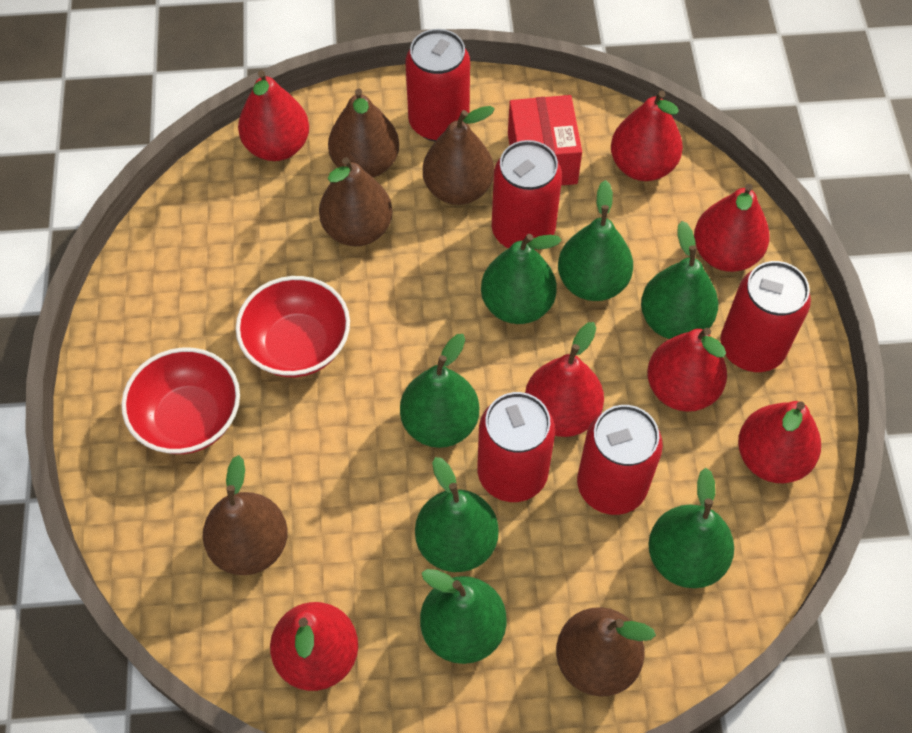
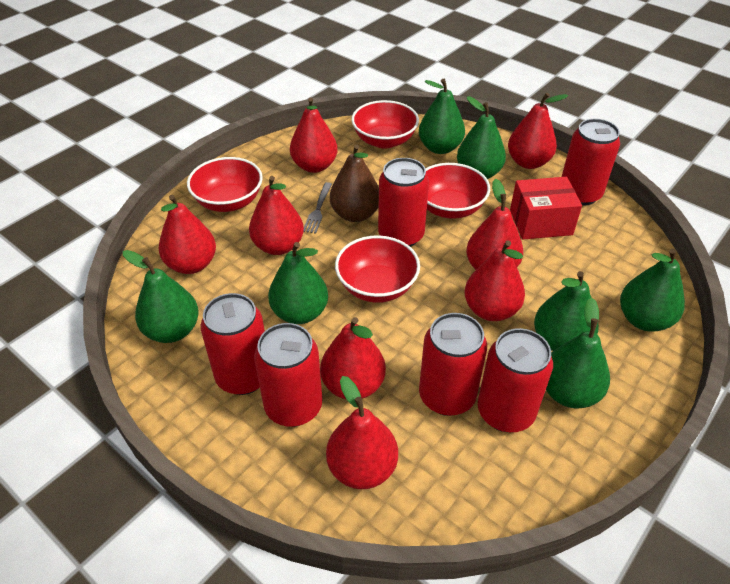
brown pear: [203,455,288,575] [319,157,393,246] [328,88,399,178] [423,106,495,205] [556,607,656,697] = 5 -> [330,145,379,222] = 1
grey fork: none = 0 -> [304,182,332,234] = 1
red bowl: [121,347,240,454] [236,276,350,377] = 2 -> [187,157,263,212] [335,235,420,303] [351,100,419,149] [425,163,490,219] = 4
red can: [406,29,470,141] [477,392,555,502] [492,140,562,250] [577,405,663,515] [720,261,811,372] = 5 -> [201,293,265,395] [254,323,322,427] [378,158,429,247] [419,313,487,416] [478,328,553,432] [562,119,620,206] = 6
red pear: [238,70,309,161] [270,602,358,691] [525,322,604,437] [611,91,683,181] [647,328,727,412] [694,184,770,272] [738,401,821,483] = 7 -> [159,195,216,274] [249,176,304,255] [290,97,338,173] [320,317,386,399] [326,376,398,489] [464,240,525,321] [466,179,523,270] [508,93,568,169] = 8

